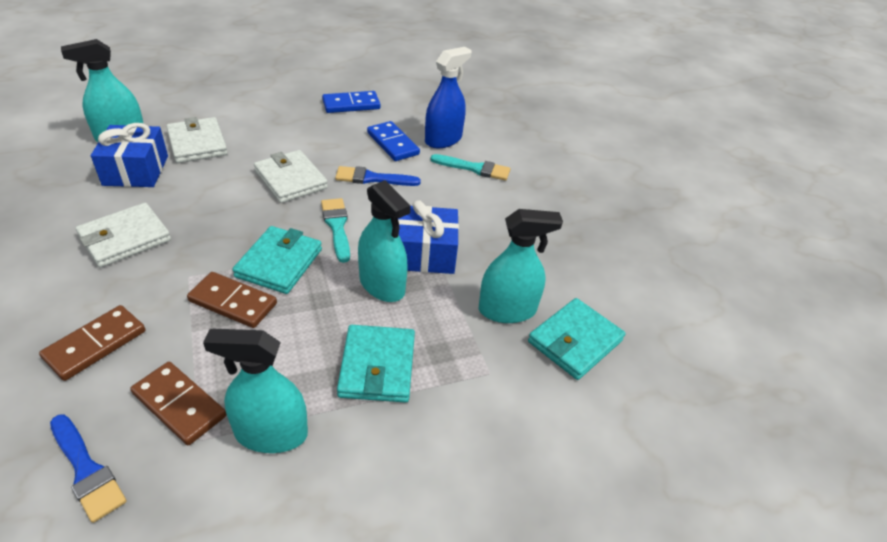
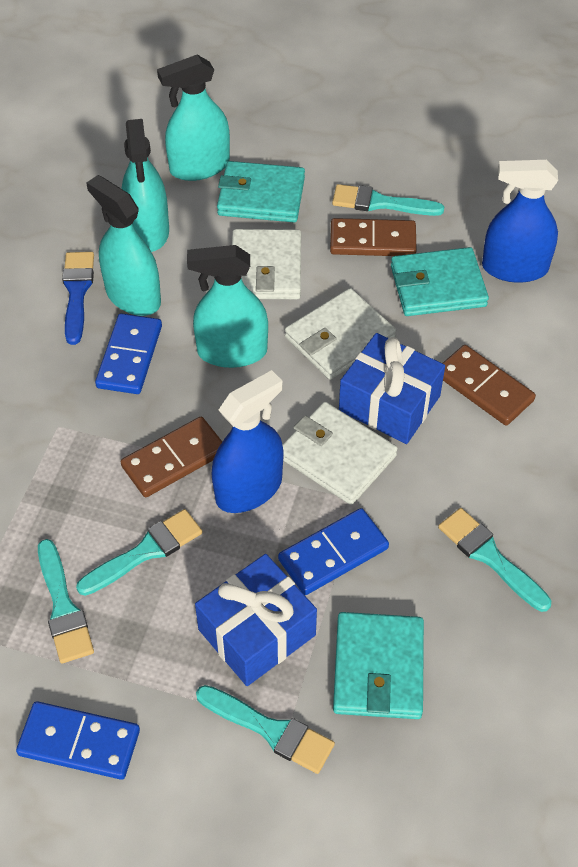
blue brush: [50,415,127,523] [335,166,421,186] = 2 -> [62,252,94,345] = 1
blue domino: [322,91,381,113] [367,121,420,161] = 2 -> [16,701,140,780] [95,313,162,394] [278,508,389,595] = 3
blue spray bottle: [425,47,472,148] = 1 -> [211,370,283,513] [482,160,558,283] = 2
turquoise brush: [321,198,350,263] [430,154,510,181] = 2 -> [38,539,94,663] [76,509,203,596] [196,685,335,774] [332,184,444,216] [438,508,551,612] = 5

